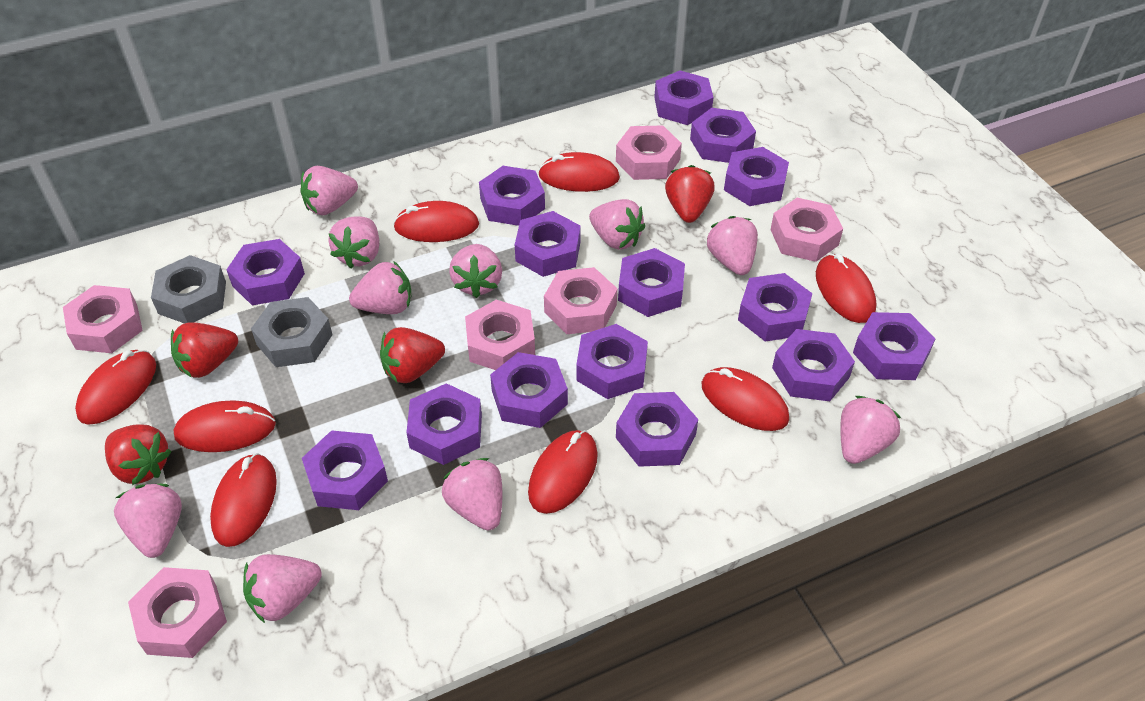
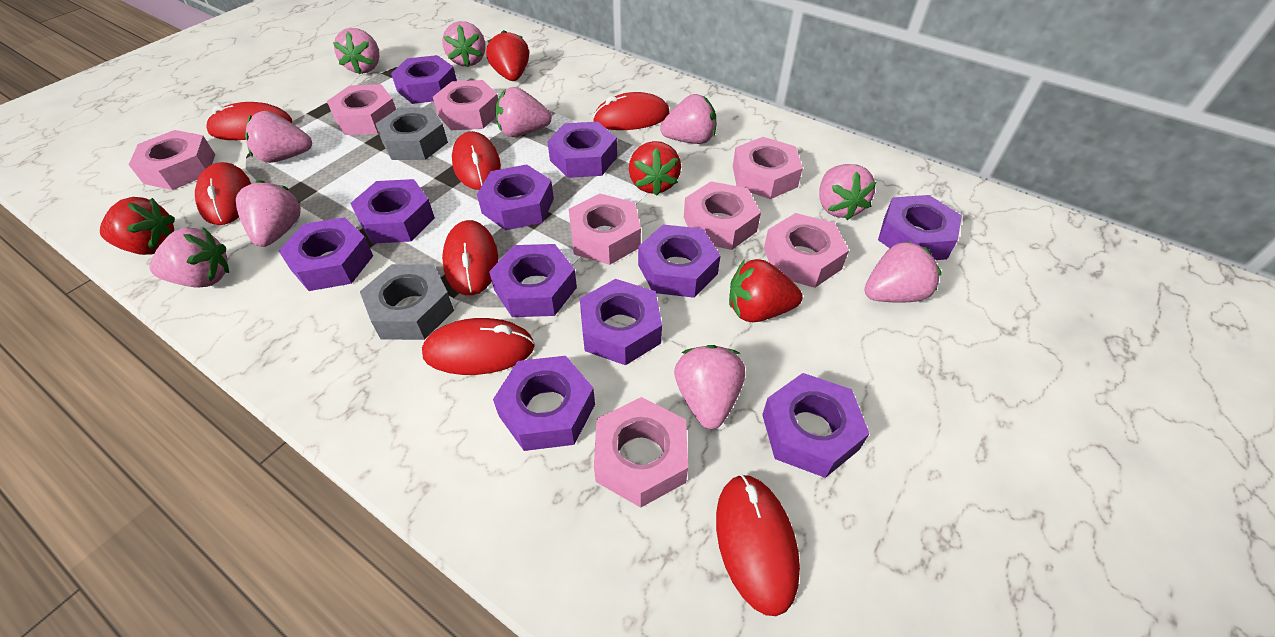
pink nut: [63,285,143,353] [128,567,227,658] [465,300,535,370] [544,267,618,334] [616,126,682,180] [771,198,843,262] = 6 -> [129,130,215,190] [327,84,396,135] [433,80,498,130] [569,193,641,265] [594,397,688,508] [684,181,761,250] [733,137,803,199] [764,213,849,288] = 8
purple nut: [226,239,305,305] [302,430,388,510] [406,383,482,465] [479,166,545,226] [490,352,568,428] [515,211,581,277] [576,324,648,399] [616,392,698,467] [618,248,685,317] [654,70,714,125] [690,108,756,163] [724,147,789,206] [738,273,813,342] [772,329,855,401] [853,312,935,380] = 15 -> [279,217,373,291] [351,179,435,244] [391,55,457,104] [477,164,554,230] [489,244,577,317] [493,356,595,451] [547,122,617,178] [580,279,662,365] [638,225,721,298] [762,373,870,478] [878,195,962,260] = 11
red mouse: [75,350,156,425] [174,401,276,452] [210,453,277,547] [393,201,479,242] [528,430,598,514] [538,152,620,192] [702,367,789,431] [816,254,876,323] = 8 -> [195,162,251,225] [206,102,292,140] [422,318,535,375] [442,220,498,295] [452,131,501,190] [593,92,669,130] [716,474,800,616] = 7

